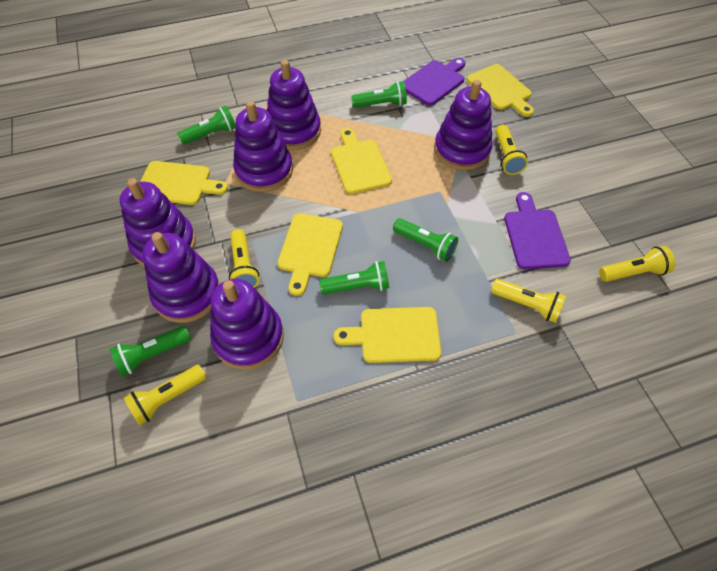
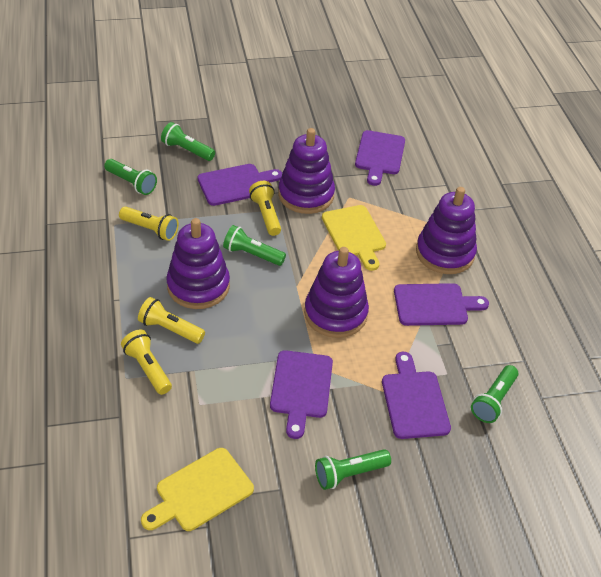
purple cutting board: [404,58,466,105] [504,192,571,269] = 2 -> [198,164,282,206] [270,350,333,439] [355,130,405,186] [382,352,451,439] [394,283,489,326] = 5
purple stacking toy: [120,178,196,266] [143,232,220,323] [210,279,284,370] [233,101,293,192] [267,60,321,150] [434,80,493,171] = 6 -> [166,218,230,309] [278,128,335,214] [304,247,369,338] [416,187,477,274] = 4
yellow cutting board: [140,161,228,205] [278,213,343,296] [331,128,392,194] [334,307,441,363] [467,64,534,117] = 5 -> [141,448,254,531] [322,205,386,271] = 2
yellow flashlight: [124,365,207,426] [229,229,259,288] [491,279,566,323] [495,125,528,175] [599,246,675,282] = 5 -> [119,206,179,241] [121,330,172,395] [138,297,205,344] [249,181,281,236] = 4

